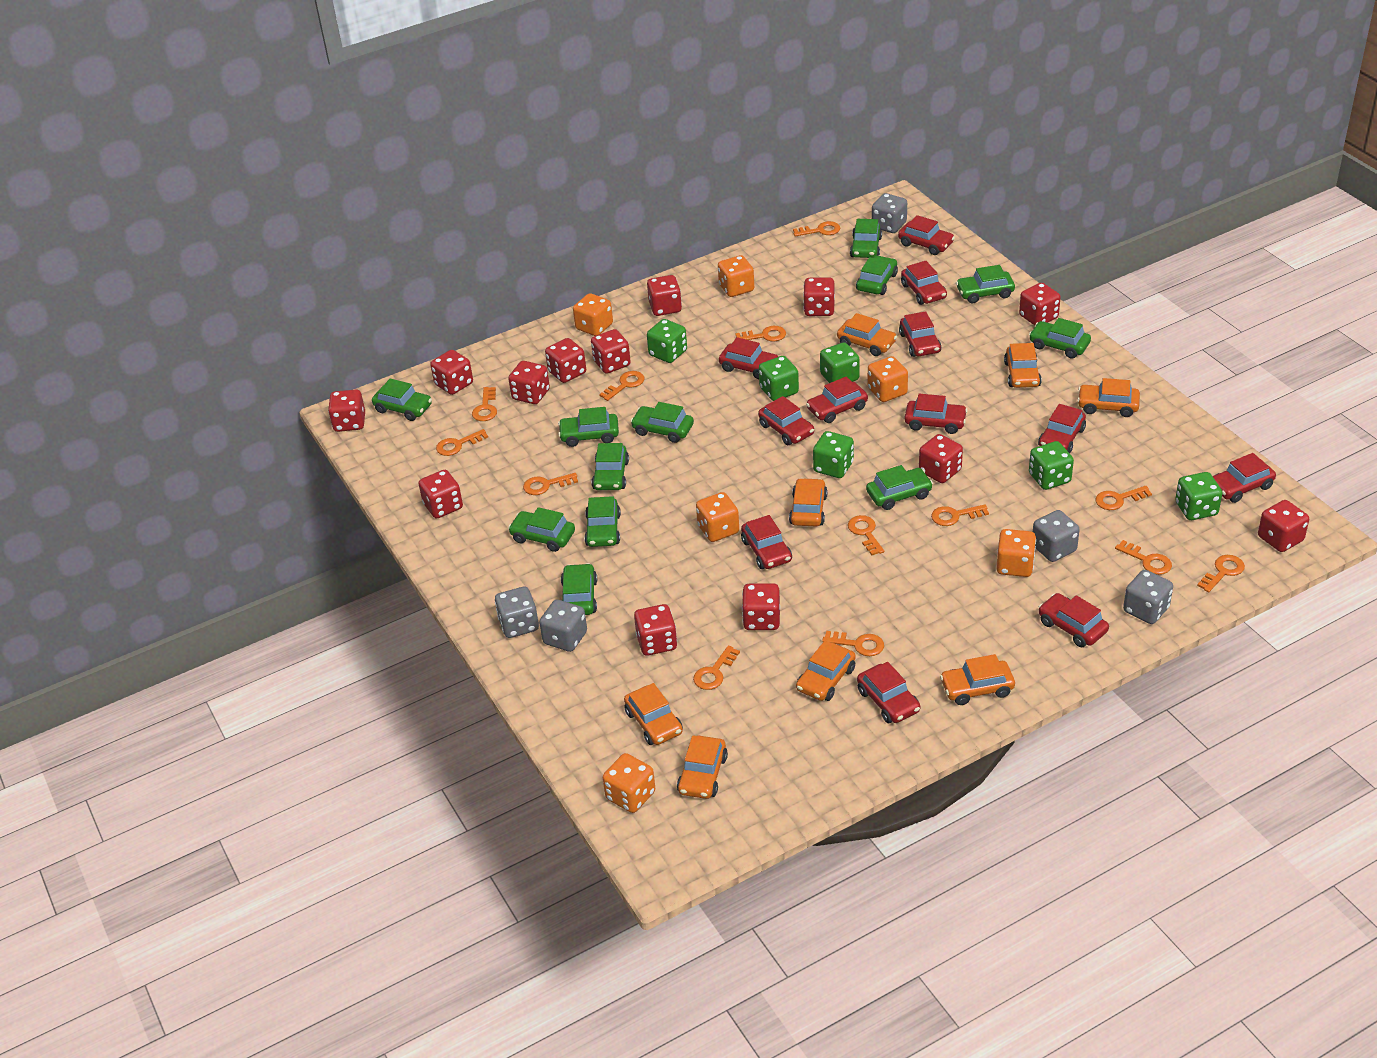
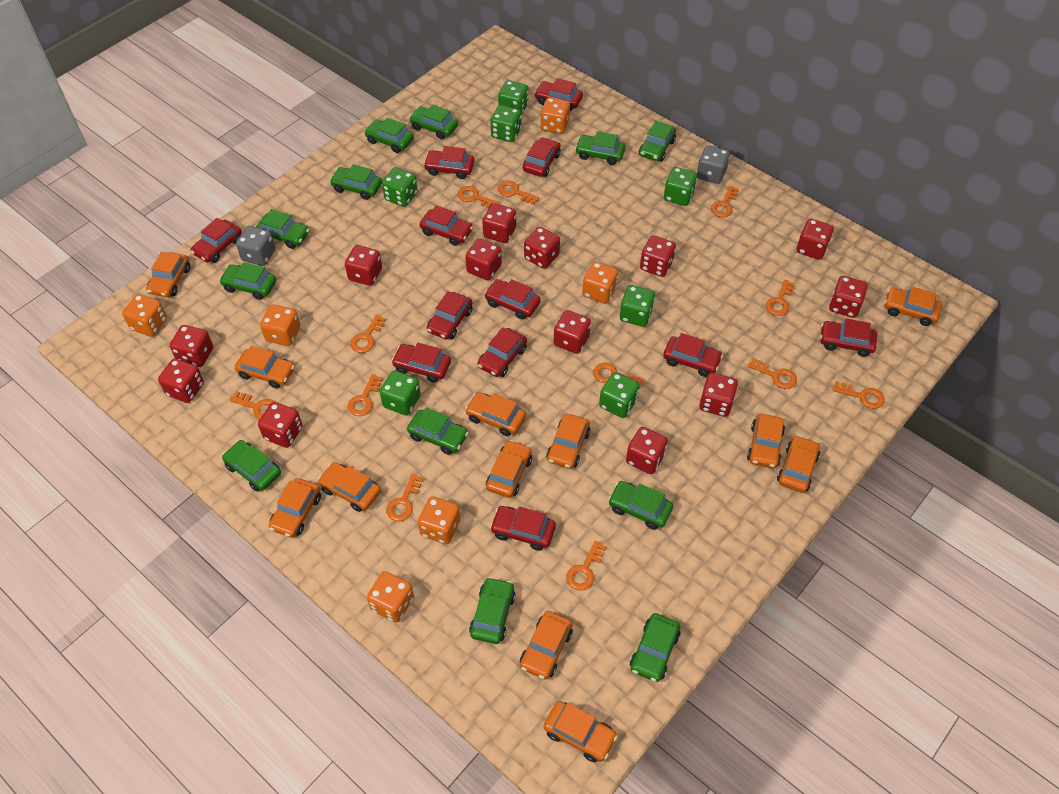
green dice: [647,319,687,363] [759,356,799,401] [813,431,854,478] [820,342,860,383] [1029,441,1074,490] [1175,472,1222,520] = 6 -> [380,370,421,415] [382,167,418,207] [490,105,521,142] [498,80,528,115] [599,372,640,418] [620,285,655,327] [664,167,697,206] = 7
grey dice: [495,587,539,638] [539,599,587,652] [872,193,907,233] [1033,510,1080,562] [1123,570,1173,624] = 5 -> [236,226,275,266] [697,145,730,184] = 2
orange car: [624,683,683,745] [677,736,728,799] [789,478,828,526] [796,640,856,701] [837,313,897,356] [940,654,1015,705] [1004,343,1042,388] [1077,378,1140,417] = 8 -> [146,252,191,297] [235,346,294,389] [268,478,321,538] [318,462,381,512] [465,392,526,437] [486,440,532,498] [520,611,573,680] [544,701,617,763] [546,414,590,469] [747,413,785,468] [777,435,820,493] [884,287,942,326] = 12
orange key: [436,429,488,456] [472,387,497,421] [523,473,578,495] [599,371,644,401] [693,645,740,690] [735,326,786,342] [793,221,840,237] [822,631,884,656] [848,515,884,555] [931,504,989,526] [1095,486,1152,510] [1115,540,1172,575] [1197,555,1245,592] = 13 -> [230,391,275,419] [348,374,383,416] [350,315,386,353] [386,474,423,522] [457,186,500,208] [498,181,539,205] [566,540,607,591] [593,363,644,389] [711,186,739,217] [747,358,797,389] [766,279,795,316] [832,381,885,409] = 12

